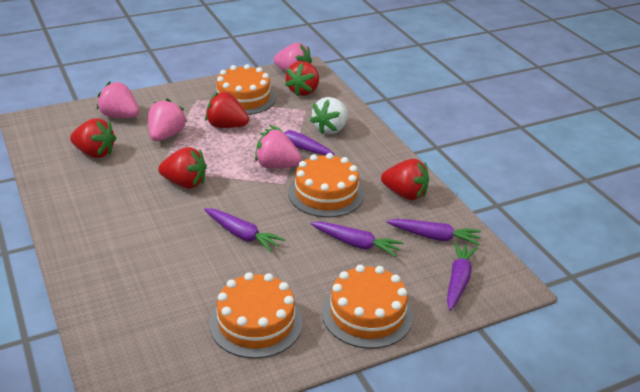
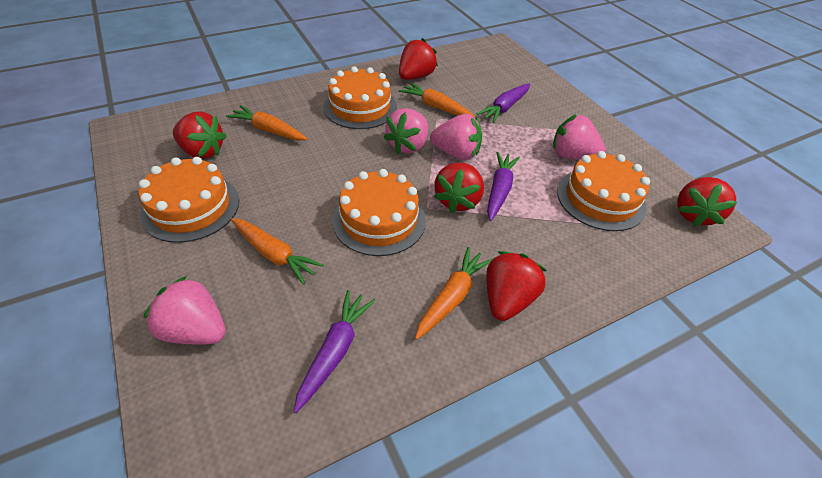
orange carrot: none = 0 -> [226,105,307,140] [231,218,324,285] [399,82,475,118] [415,247,492,340] = 4
purple carrot: [204,208,285,252] [260,125,335,155] [310,222,404,257] [386,219,481,245] [447,242,478,311] = 5 -> [294,290,376,413] [477,83,530,123] [487,152,520,221] = 3
white strawberry: [310,97,348,134] = 1 -> none = 0

